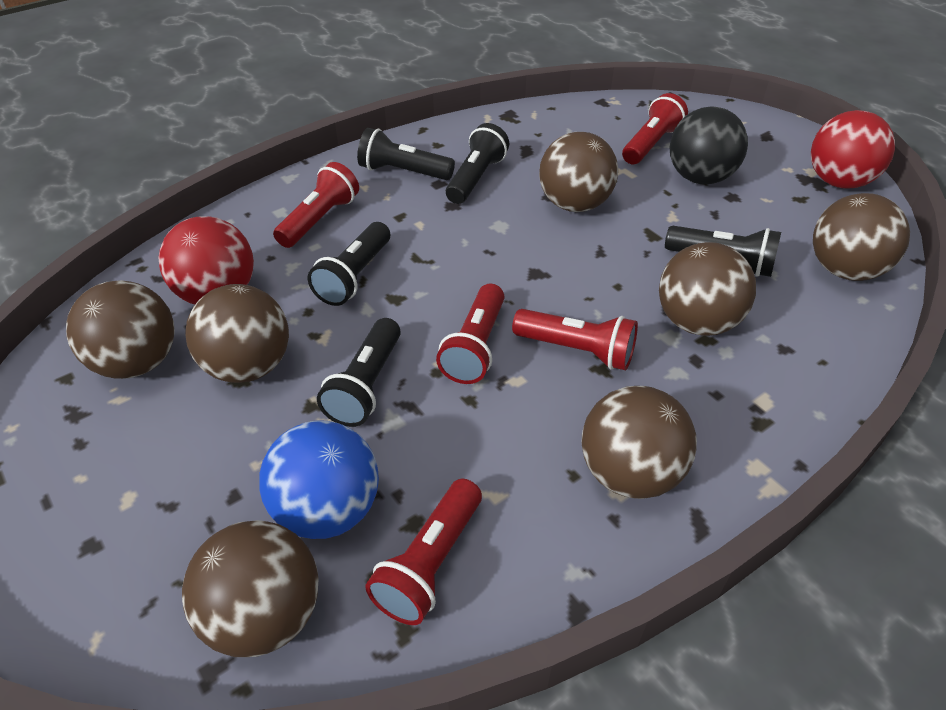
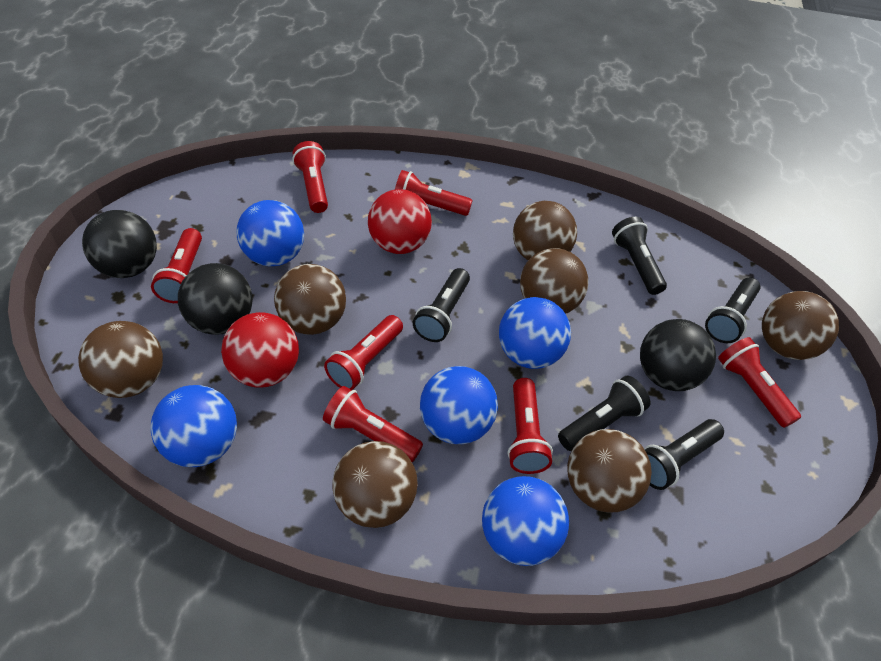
black ball: [670,106,748,184] = 1 -> [82,210,157,278] [178,263,253,335] [640,319,716,391] = 3
blue ball: [259,420,379,539] = 1 -> [150,385,237,467] [237,200,304,267] [420,366,498,444] [482,476,569,566] [499,297,571,369] = 5
red flashlight: [273,162,359,248] [365,479,482,625] [436,283,505,384] [512,309,638,370] [622,93,688,164] = 5 -> [151,228,202,303] [292,141,328,213] [323,386,423,462] [324,315,403,390] [395,170,473,216] [508,378,553,474] [718,337,801,428] = 7

